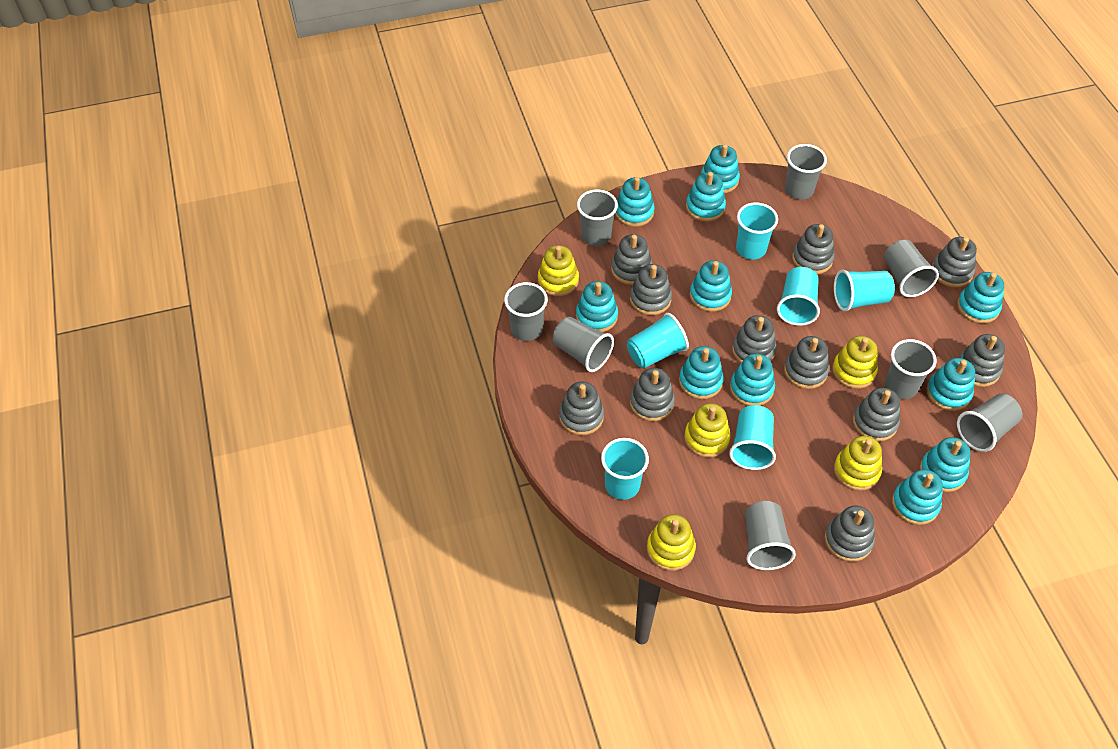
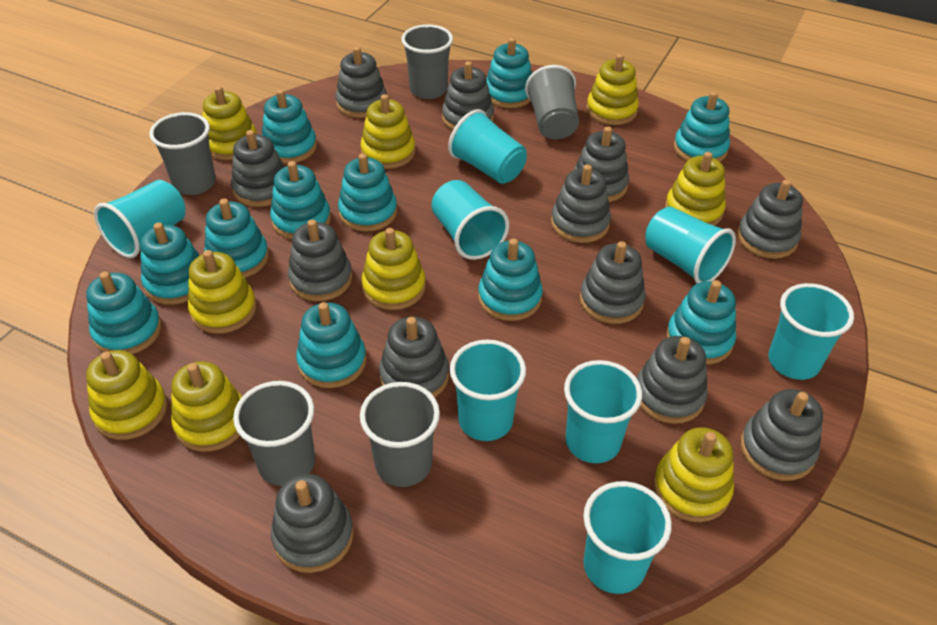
grey cup: [504,282,548,341] [553,317,614,372] [577,190,618,246] [745,501,796,570] [785,144,827,200] [884,240,939,297] [885,339,937,399] [957,394,1022,452] = 8 -> [149,112,216,195] [233,381,315,486] [360,382,440,487] [402,24,453,99] [525,65,579,140] = 5
grey stacking toy: [559,382,604,435] [611,234,652,285] [630,264,672,315] [630,368,675,421] [732,315,776,363] [784,336,829,389] [792,224,834,274] [825,505,875,562] [853,387,900,442] [932,237,977,288] [959,334,1005,387] = 11 -> [231,130,284,207] [271,474,354,573] [288,219,352,301] [336,47,387,118] [379,317,449,397] [442,61,494,130] [551,164,611,243] [574,126,629,202] [580,241,646,324] [637,336,708,424] [737,180,803,259] [741,389,823,481] = 12
turquoise cup: [601,438,649,500] [627,313,689,368] [729,405,776,470] [736,202,778,259] [777,267,820,326] [834,270,895,311] = 6 -> [94,180,185,258] [431,180,509,260] [448,109,527,184] [450,340,526,441] [564,360,642,463] [583,481,672,594] [645,206,736,283] [768,283,854,380] = 8
yellow stacking toy: [538,245,579,296] [647,514,696,571] [684,403,731,458] [832,336,878,389] [834,436,882,491] = 5 -> [86,350,167,440] [171,361,242,452] [188,250,256,334] [202,86,257,160] [361,94,415,169] [361,228,426,310] [586,54,639,125] [653,427,734,522] [665,152,726,226] = 9

